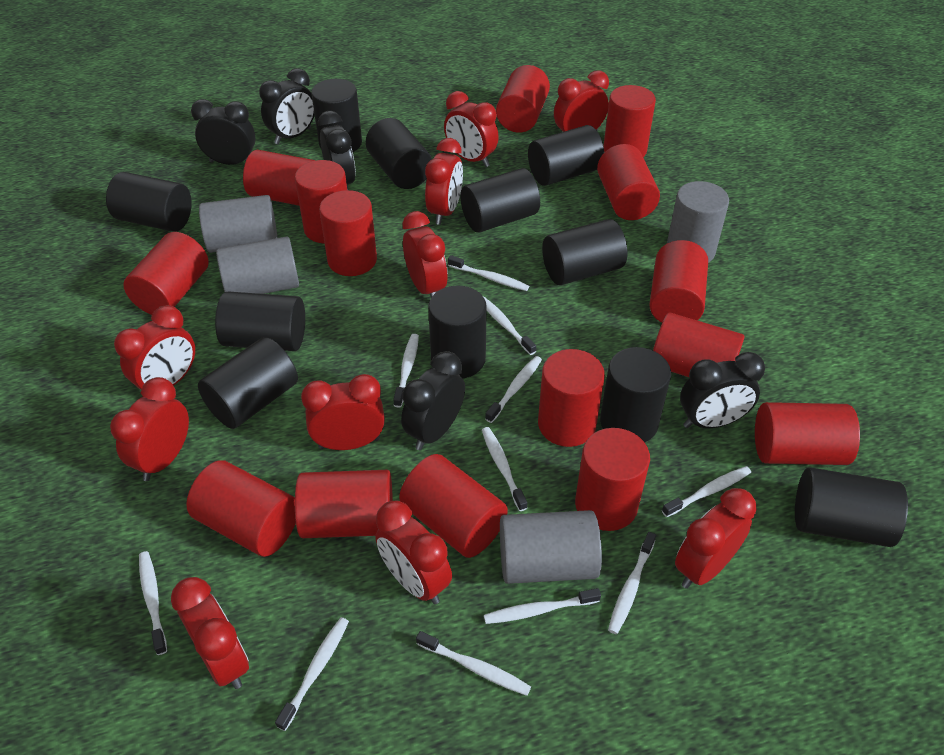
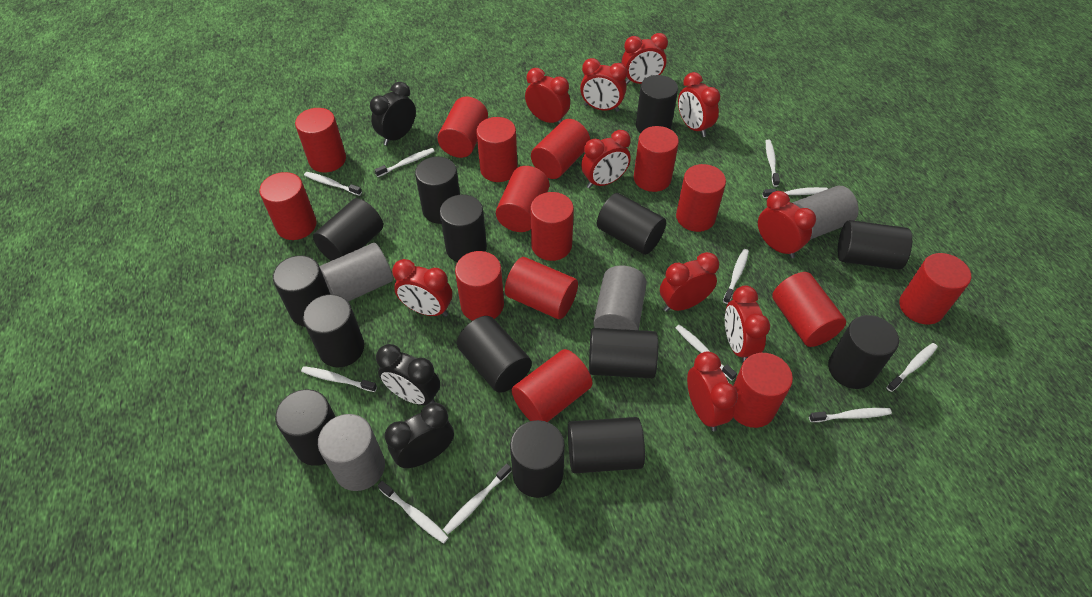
black clock: [191,99,256,165] [259,68,315,144] [318,111,356,190] [401,351,465,450] [680,352,765,428] = 5 -> [370,82,416,146] [376,344,440,405] [385,403,454,468] = 3
black cylinder: [106,172,192,232] [198,337,298,429] [215,292,305,351] [311,79,362,152] [366,118,432,189] [428,286,487,378] [460,168,540,233] [528,125,604,186] [542,219,628,285] [600,347,671,442] [795,467,908,547] = 11 -> [273,255,330,327] [275,389,336,466] [303,294,364,367] [313,198,383,261] [415,157,460,224] [440,195,487,262] [457,316,532,393] [510,420,565,498] [568,417,645,473] [589,328,658,378] [597,193,666,255] [636,75,678,133] [828,315,899,389] [838,220,912,270] = 14

